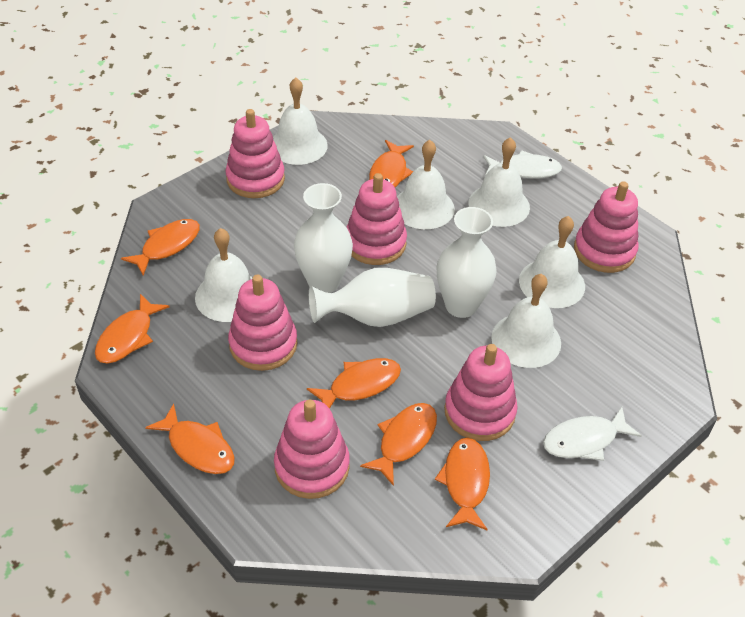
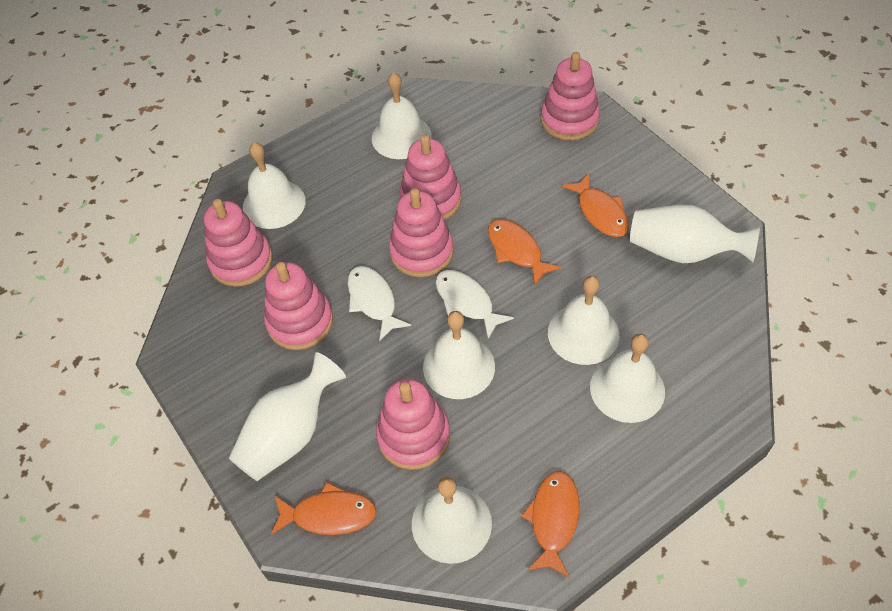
orange fish: [95,294,170,364] [121,219,200,275] [145,403,234,474] [307,358,401,409] [360,403,437,486] [369,140,414,187] [435,438,490,530] = 7 -> [271,482,377,535] [488,219,561,285] [521,471,579,578] [562,174,629,237] = 4
white vase: [294,183,353,293] [309,268,436,327] [437,207,497,318] = 3 -> [229,352,346,481] [630,205,760,263] = 2

